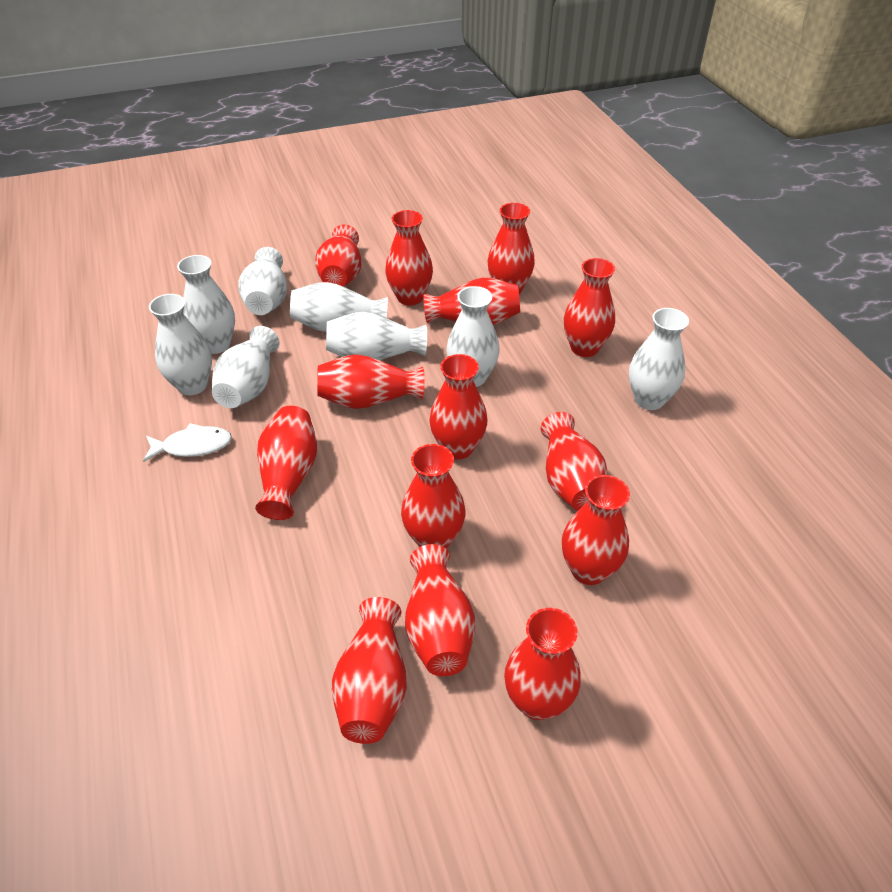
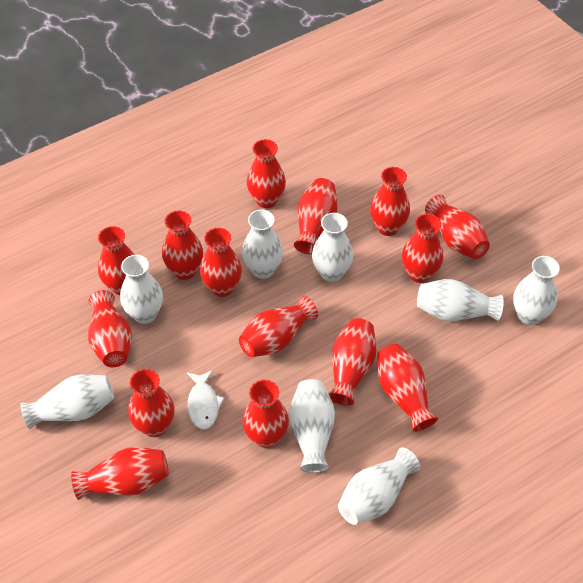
red vase: [255,406,317,520] [315,224,361,286] [317,354,425,409] [332,597,407,744] [385,210,433,305] [401,444,465,548] [405,544,475,676] [423,278,520,325] [429,354,488,459] [488,203,535,294] [504,608,581,720] [541,412,608,511] [562,475,630,585] [564,258,615,357] = 14 -> [71,447,169,500] [88,290,132,367] [98,226,135,295] [128,369,175,437] [162,210,203,280] [200,228,242,297] [239,296,318,357] [242,380,289,448] [247,139,286,208] [294,178,338,254] [329,318,377,406] [370,167,410,236] [377,344,438,432] [402,214,443,283] [425,195,490,259] = 15

